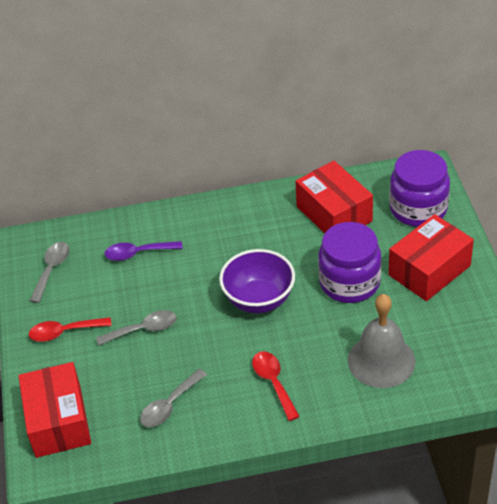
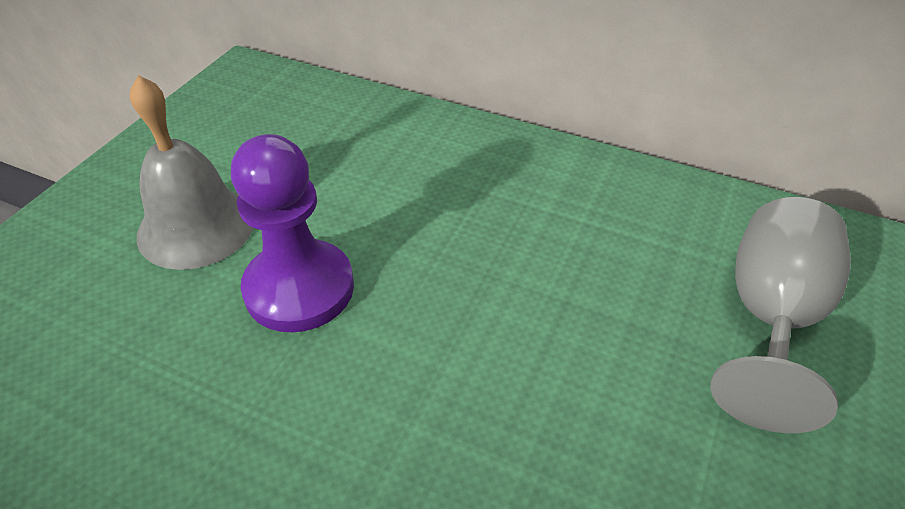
grey goblet: none = 0 -> [710,197,851,433] = 1
grey spoon: [30,242,69,303] [96,310,177,346] [140,369,207,427] = 3 -> none = 0
purple bowl: [219,249,295,313] = 1 -> none = 0
purple jar: [318,222,382,303] [389,150,450,227] = 2 -> none = 0
purple pawn: none = 0 -> [231,134,354,332] = 1
purple spoon: [105,241,183,261] = 1 -> none = 0
red box: [18,362,91,458] [295,161,373,233] [388,214,474,301] = 3 -> none = 0
red spoon: [29,317,112,342] [252,351,300,421] = 2 -> none = 0

